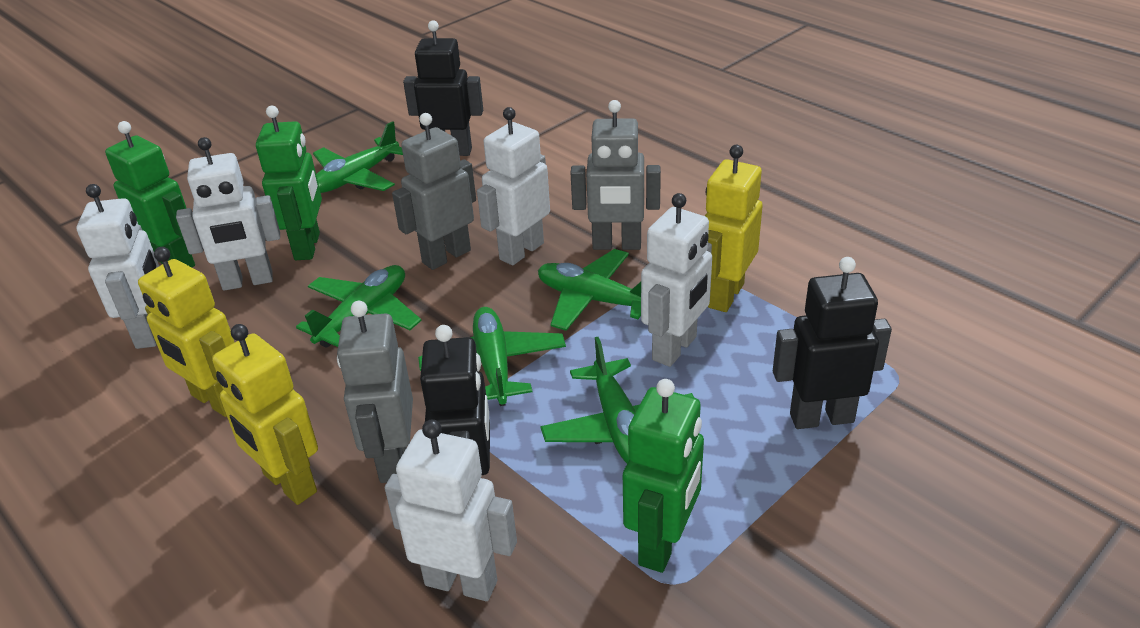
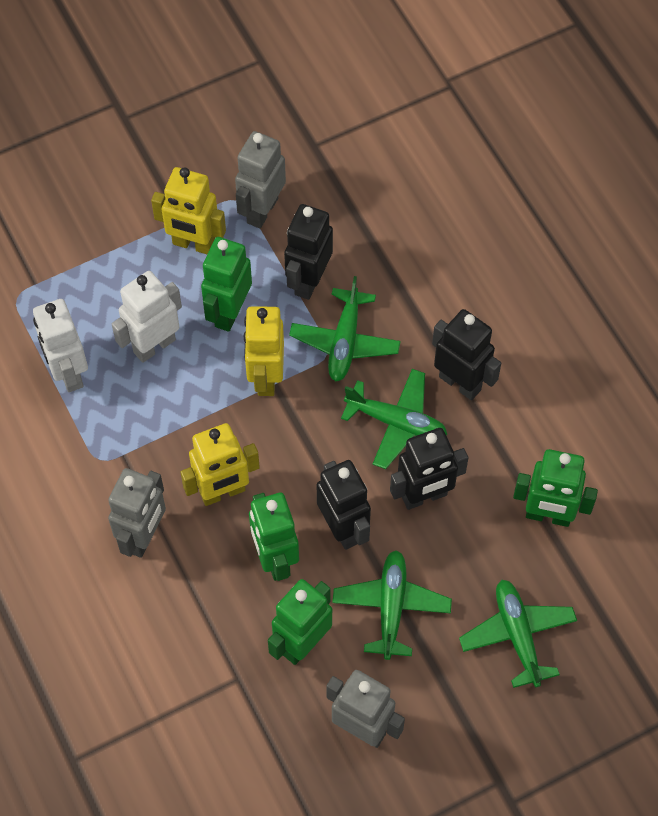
black robot: [403,20,483,156] [420,325,490,475] [773,257,892,429] = 3 -> [284,204,333,300] [317,460,371,550] [390,428,468,510] [432,309,501,400] = 4
green plane: [296,265,421,348] [313,121,403,193] [418,307,566,406] [538,249,641,331] [540,337,694,463] = 5 -> [289,276,401,381] [332,550,452,660] [341,369,447,469] [459,580,577,688] = 4
green robot: [105,121,195,267] [256,106,322,260] [623,379,704,573] = 3 -> [201,237,252,332] [249,493,299,581] [268,579,332,665] [513,449,598,527] = 4
white robot: [76,184,159,349] [176,137,280,291] [385,419,517,601] [477,107,550,265] [641,193,712,367] = 5 -> [33,299,88,392] [112,271,182,363] = 2

